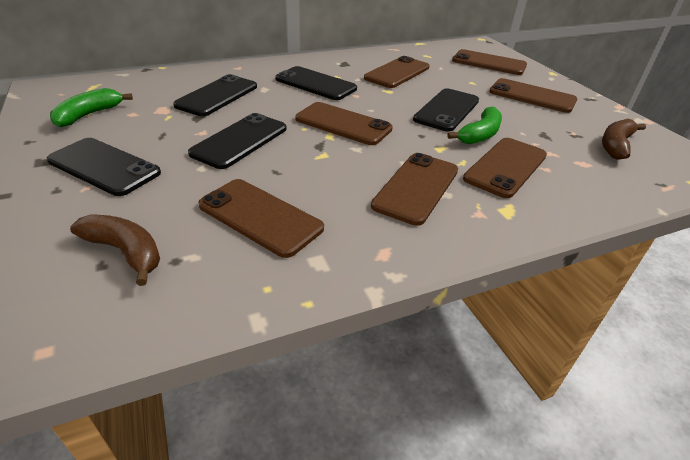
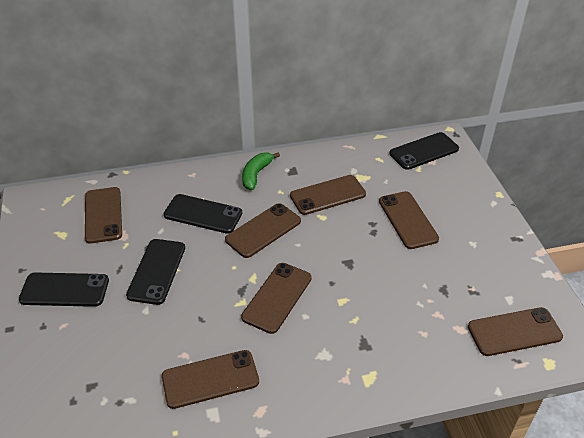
black phone: [47,138,161,196] [173,74,257,116] [188,113,286,169] [275,66,357,100] [413,88,479,132] = 5 -> [19,272,109,307] [126,239,185,305] [163,194,242,234] [389,132,459,170] = 4
brown banana: [70,215,160,286] [602,119,646,160] = 2 -> none = 0
green banana: [50,88,133,128] [447,106,502,144] = 2 -> [242,152,280,190] = 1

